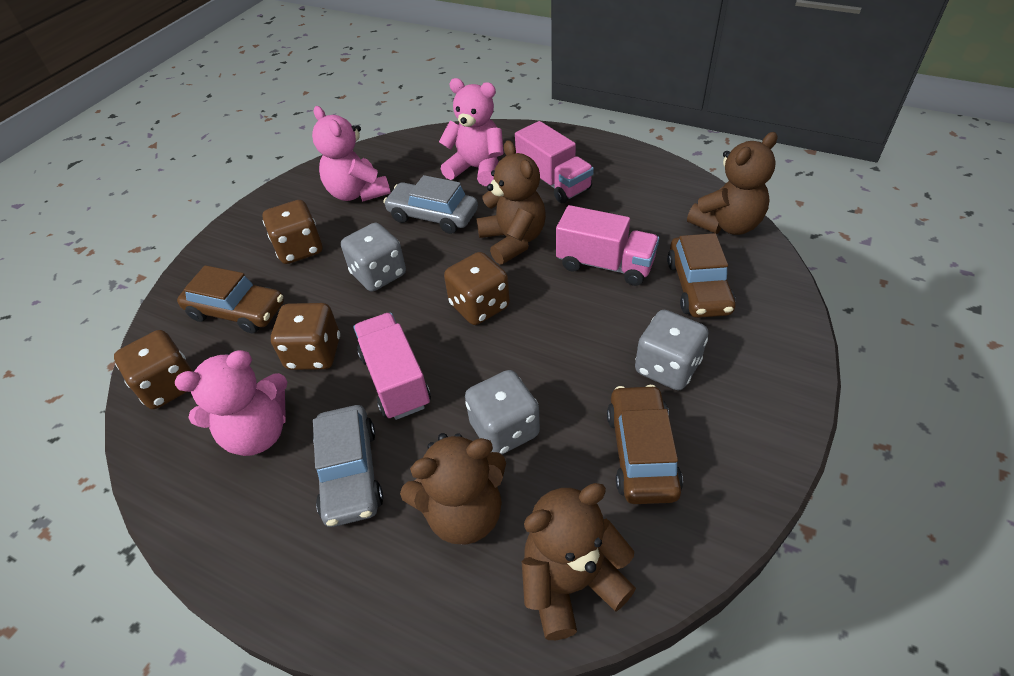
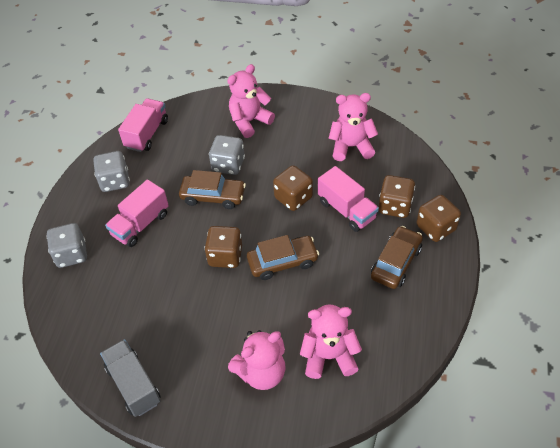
brown teddy bear: [400,433,506,545] [476,140,546,265] [522,483,636,640] [687,132,777,235] = 4 -> none = 0
grey car: [313,405,383,527] [383,175,478,234] = 2 -> none = 0
grey truck: none = 0 -> [100,339,161,417] = 1
pink teddy bear: [175,350,287,456] [312,106,391,202] [439,78,504,186] = 3 -> [227,64,275,138] [228,330,286,390] [300,304,362,379] [329,93,378,161] = 4

